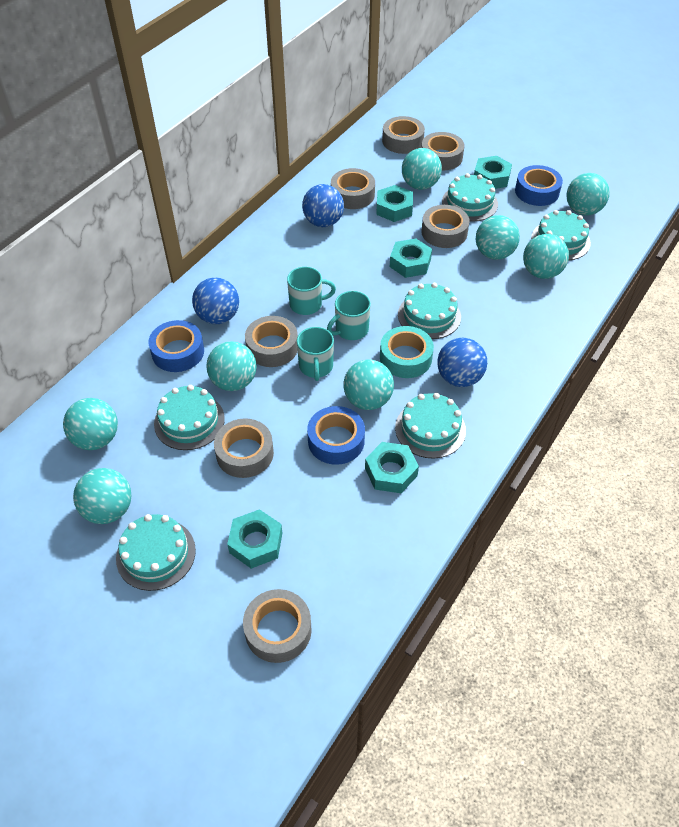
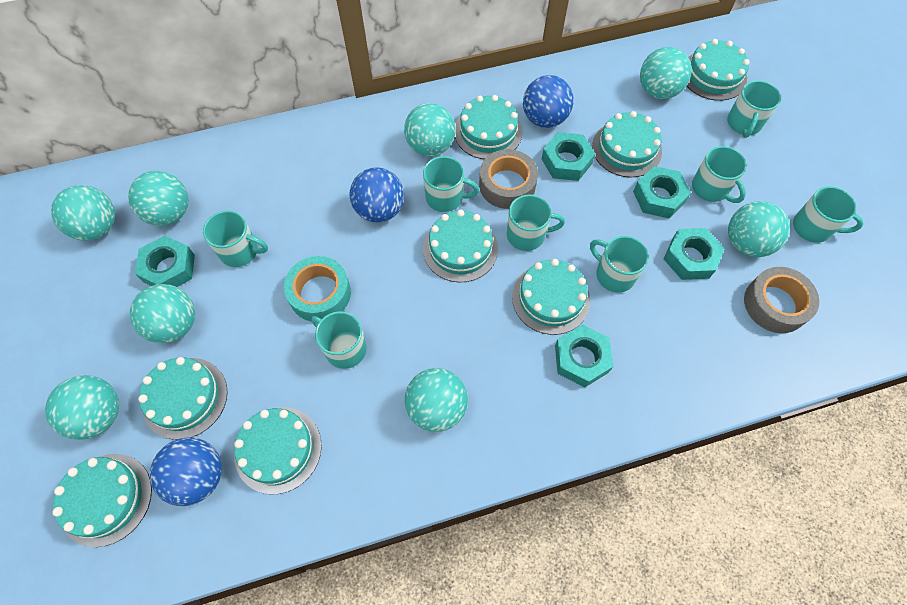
blue tape: [149,320,204,372] [307,406,365,465] [515,165,563,206] = 3 -> none = 0
grey tape: [214,418,274,478] [243,589,312,663] [245,316,298,367] [331,168,375,209] [382,116,425,154] [421,132,465,170] [422,205,469,248] = 7 -> [479,149,538,209] [744,267,819,333] = 2
turquoise cake: [116,514,196,591] [154,385,225,450] [395,393,466,459] [398,283,461,339] [442,173,498,222] [531,210,591,260] = 6 -> [52,454,152,547] [138,357,228,440] [234,407,322,494] [423,210,498,282] [455,95,522,159] [512,259,590,335] [592,111,662,178] [687,39,749,101] = 8
turquoise mug: [287,267,336,315] [297,327,334,381] [327,291,371,340] = 3 -> [203,210,268,267] [311,311,367,369] [423,156,479,212] [507,194,565,251] [590,236,649,293] [692,146,747,203] [727,80,781,138] [793,186,864,243] = 8

